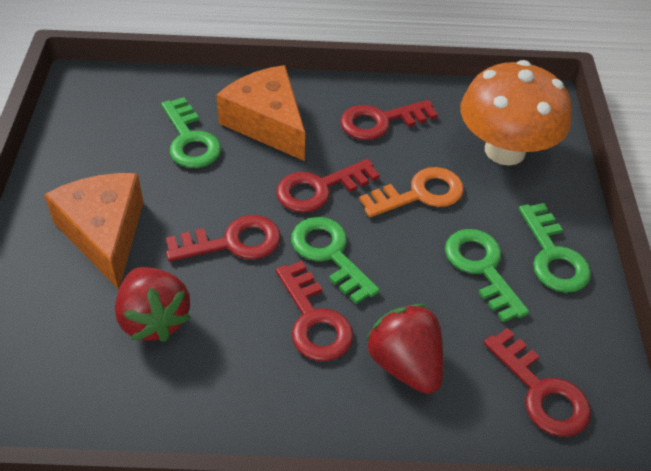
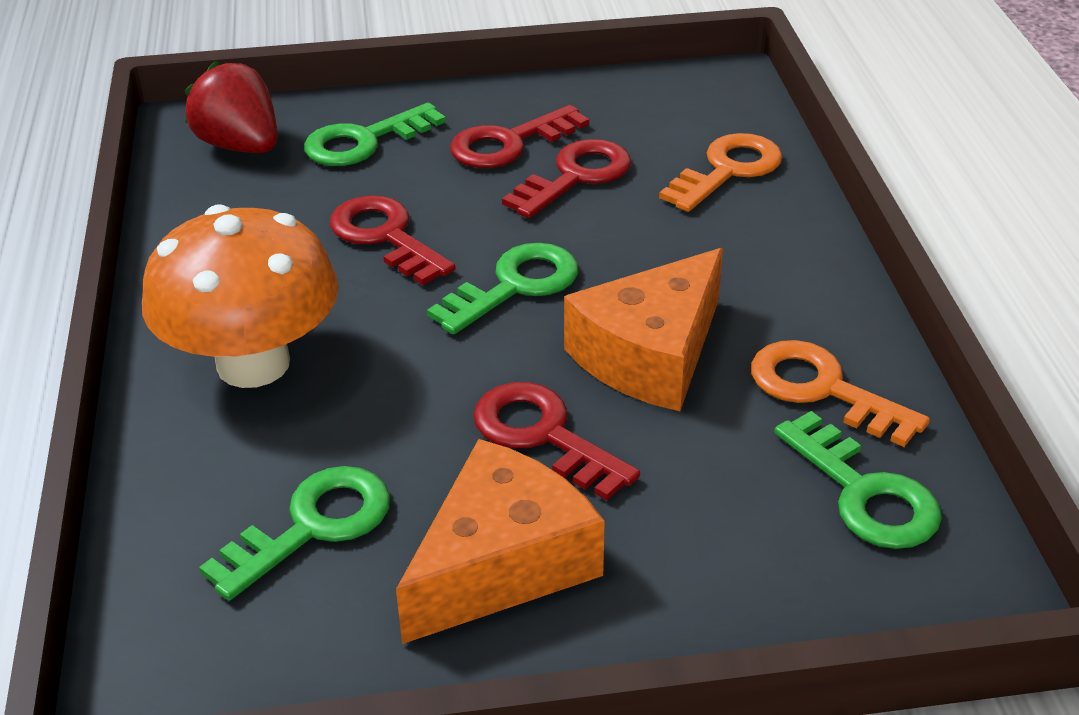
orange key: [359,167,464,217] = 1 -> [659,133,782,212] [751,340,930,447] = 2
red key: [166,215,281,262] [276,159,380,213] [276,261,353,361] [340,100,438,140] [484,328,591,437] = 5 -> [330,195,456,285] [450,105,589,168] [473,382,640,500] [502,139,631,218] = 4
red strawberry: [115,267,191,342] [365,304,443,394] = 2 -> [185,61,278,153] = 1

